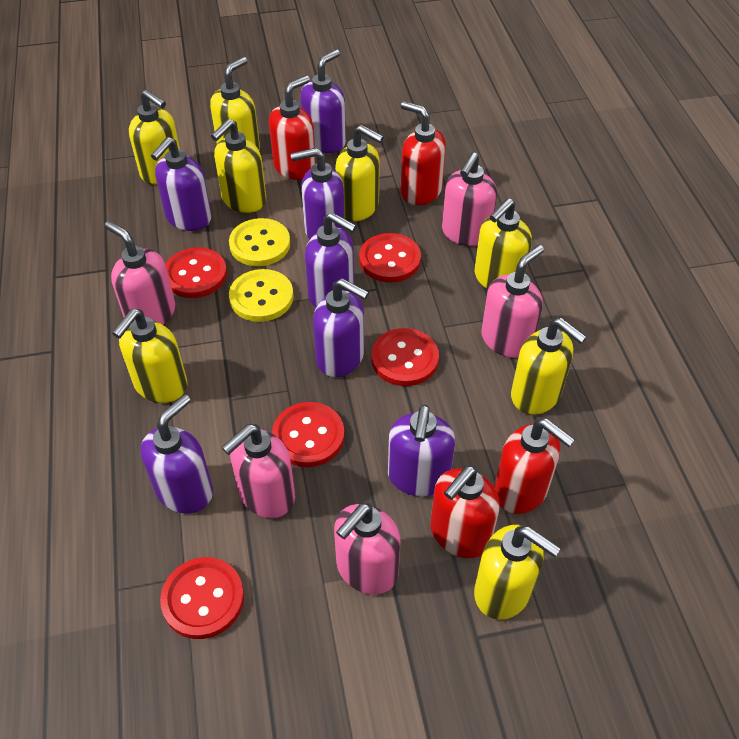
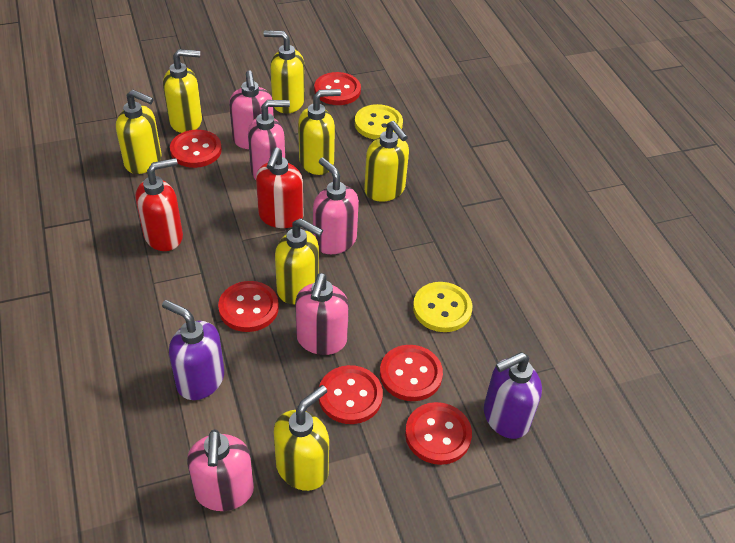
purple soap dispenser: [141,394,213,514] [151,137,212,231] [290,148,345,240] [301,49,346,153] [305,212,357,307] [313,278,369,377] [388,405,455,496] = 7 -> [162,300,224,400] [484,352,542,439] = 2
red button: [160,557,244,639] [165,247,227,298] [272,402,345,467] [359,233,421,283] [371,328,439,386] = 5 -> [170,130,222,168] [218,281,279,332] [314,72,361,105] [319,365,383,424] [380,345,443,401] [405,402,472,465] = 6
red soap dispenser: [269,75,316,180] [401,101,446,205] [431,465,500,558] [494,418,575,514] = 4 -> [136,158,183,251] [256,147,303,228] = 2
yellow soap dispenser: [112,309,187,403] [129,89,180,185] [210,57,260,151] [211,119,266,213] [335,125,384,221] [474,524,561,620] [475,198,532,289] [511,318,587,415] = 8 -> [116,90,161,174] [163,49,202,133] [264,30,305,114] [274,385,329,491] [275,218,323,304] [298,89,341,175] [364,121,409,202] = 7

